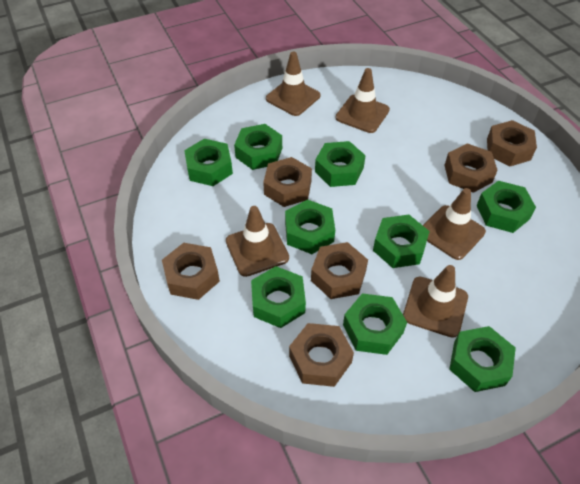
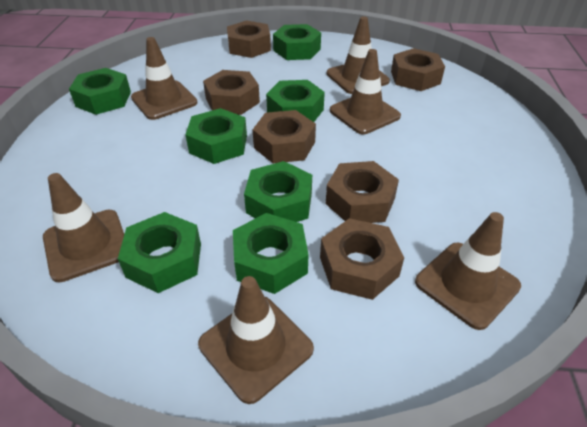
brown traffic cone: [226,206,289,277] [266,52,321,116] [336,68,390,133] [403,265,468,338] [423,188,486,260] = 5 -> [43,173,124,282] [131,37,197,120] [198,276,314,404] [327,16,390,94] [330,49,401,134] [415,212,521,330] = 6
green nut: [184,139,233,186] [234,124,282,170] [251,266,306,328] [285,199,335,254] [315,141,366,187] [343,293,407,355] [373,215,430,268] [449,326,516,392] [477,181,536,233] = 9 -> [69,68,131,115] [118,212,201,293] [185,108,247,164] [233,213,308,294] [244,161,312,222] [266,80,325,122] [273,24,321,60] = 7

